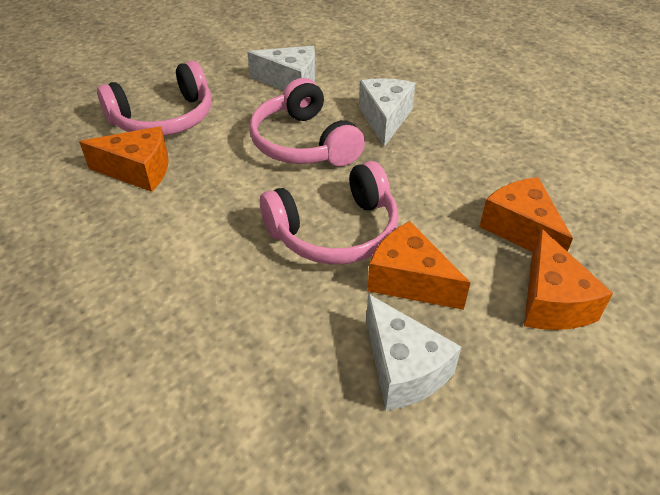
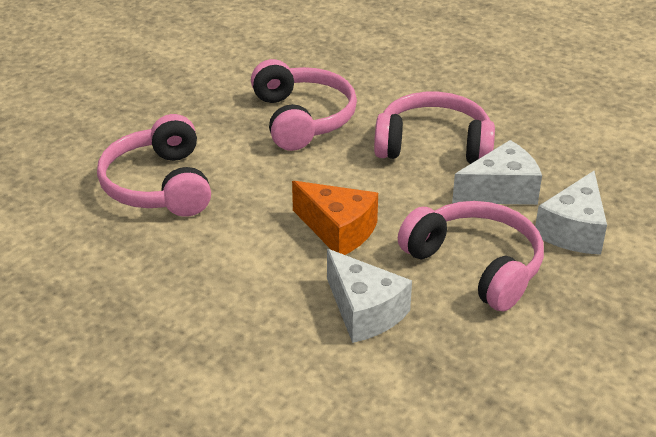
orange cheese: [79,126,169,192] [367,221,471,310] [479,177,573,252] [524,229,613,330] = 4 -> [292,181,378,255] = 1
pink headphones: [97,61,211,136] [250,78,365,166] [260,161,399,265] = 3 -> [97,114,211,217] [251,59,357,151] [374,92,495,164] [398,201,544,312] = 4

